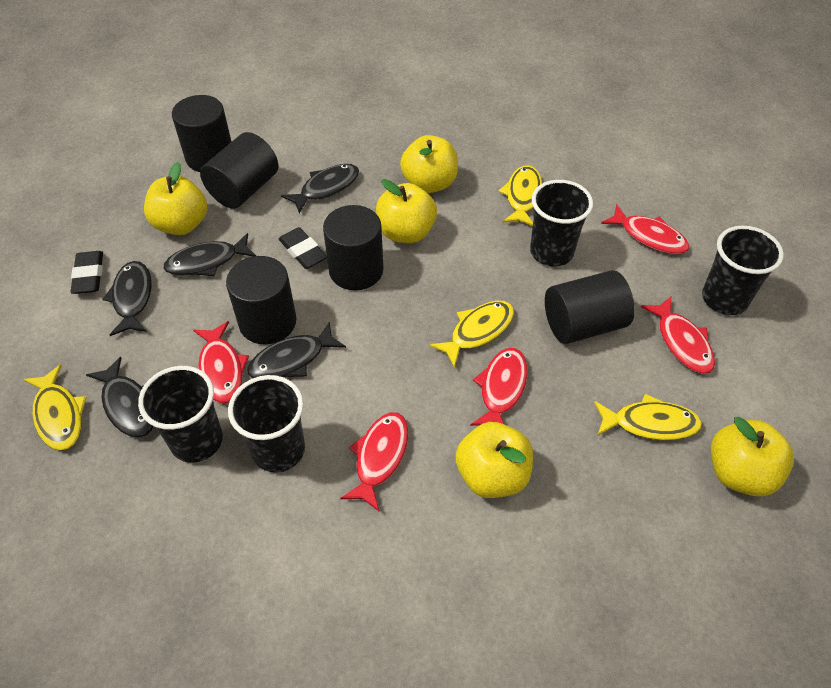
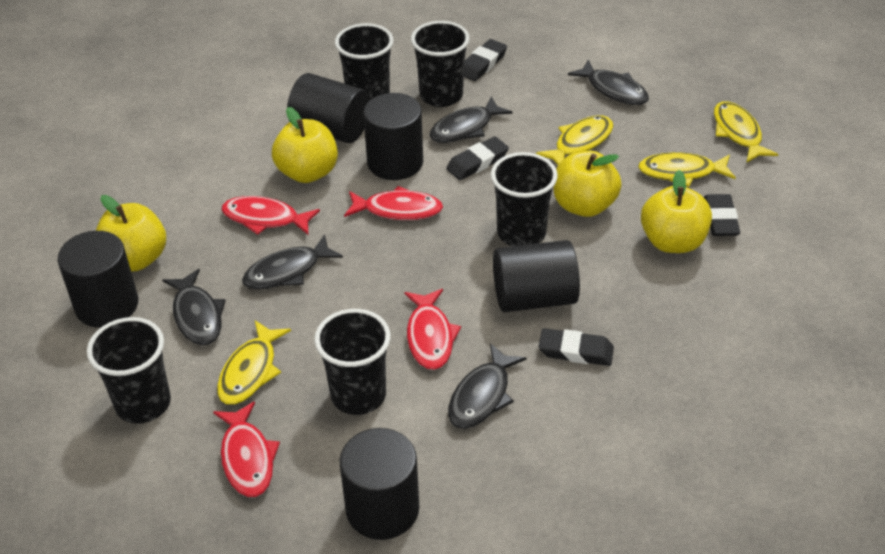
black cup: [138,366,223,463] [228,375,305,473] [530,180,593,266] [702,226,784,315] = 4 -> [87,317,171,424] [314,309,391,415] [335,23,393,100] [411,21,470,107] [491,152,558,246] = 5
black eraser: [71,251,103,294] [279,227,327,269] = 2 -> [446,136,509,180] [464,39,507,81] [539,328,614,366] [704,194,740,236] = 4
red fish: [193,321,249,403] [340,412,409,511] [470,348,528,426] [601,204,690,254] [641,297,715,374] = 5 -> [213,401,280,497] [221,196,320,235] [344,186,443,220] [404,289,461,370] = 4
yellow apple: [144,162,207,235] [376,179,437,243] [400,135,458,193] [456,422,533,498] [711,417,794,497] = 5 -> [96,195,166,272] [272,107,338,183] [553,151,622,217] [641,170,712,253] = 4

